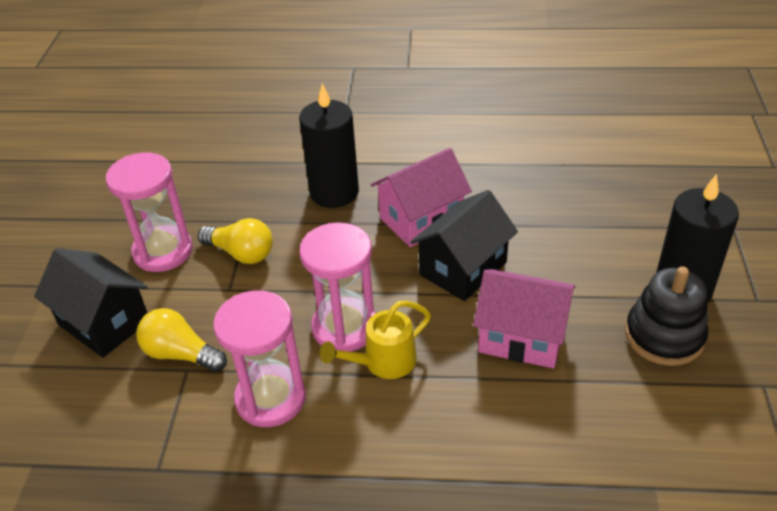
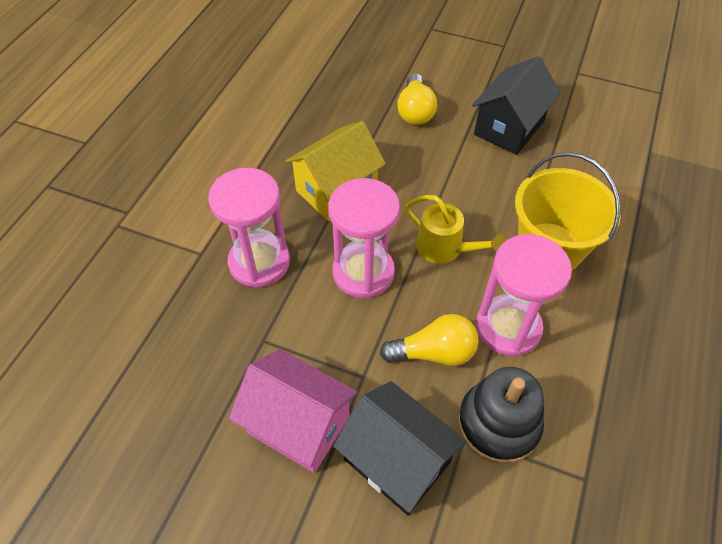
black candle: [299,83,359,208] [656,174,739,303] = 2 -> none = 0
pink house: [371,148,472,247] [473,269,575,368] = 2 -> [229,349,358,473] = 1
yellow bucket: none = 0 -> [515,152,621,270] = 1
yellow house: none = 0 -> [285,121,386,221] = 1

